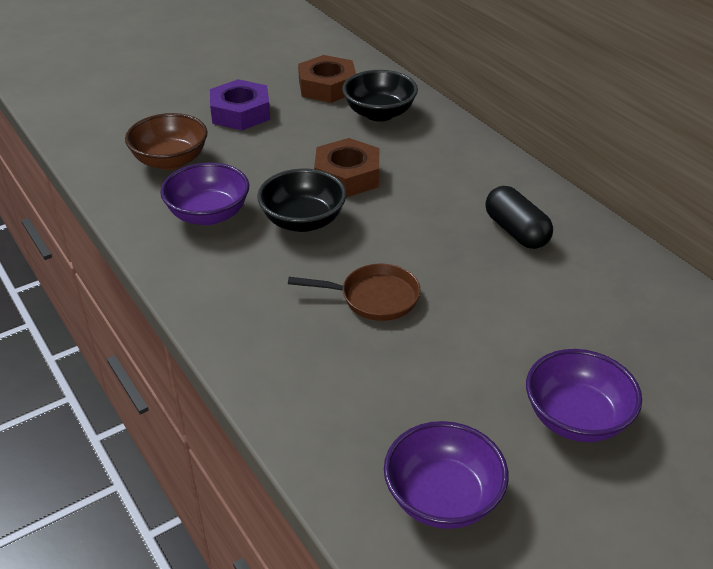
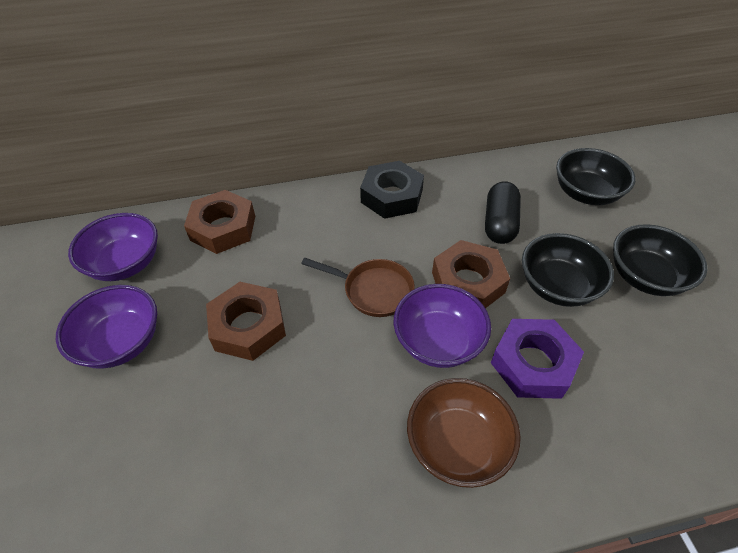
black bowl: [257,168,347,232] [342,70,418,122] = 2 -> [522,233,614,307] [556,148,635,205] [613,224,707,296] = 3
black nut: none = 0 -> [360,161,424,219] = 1
brown nut: [298,55,356,103] [314,138,380,197] = 2 -> [184,190,255,254] [206,282,286,361] [432,240,510,308] = 3

